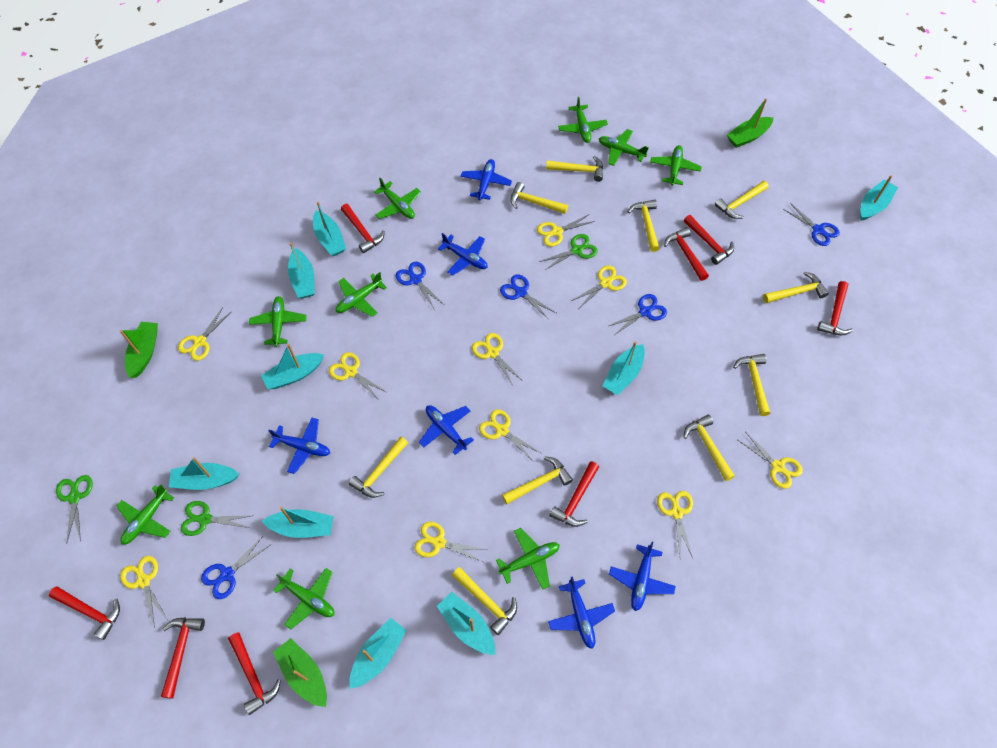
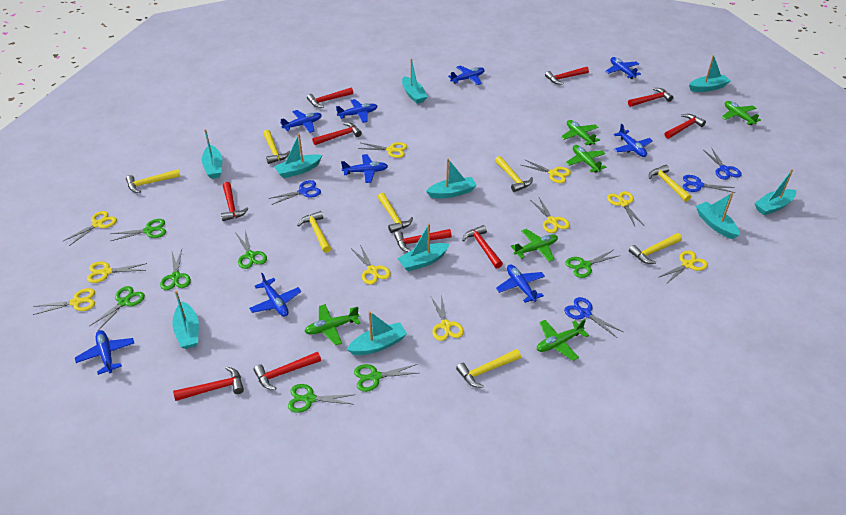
blue plane: [269,418,330,474] [419,405,474,455] [438,233,488,276] [461,159,512,200] [548,576,615,649] [609,542,676,611] = 6 -> [75,330,134,375] [249,273,301,317] [280,110,322,133] [336,99,378,123] [341,154,388,183] [448,65,485,85] [496,264,545,303] [605,57,641,79] [614,124,653,157] = 9
blue scissors: [201,535,270,599] [396,262,444,310] [500,274,556,320] [609,294,667,334] [783,203,840,246] = 5 -> [268,180,321,205] [564,297,623,338] [683,175,735,193] [704,149,742,180] = 4
green boat: [120,322,158,378] [273,638,327,707] [727,98,773,148] = 3 -> none = 0
green plane: [116,484,174,545] [249,296,306,347] [273,568,335,629] [336,272,387,317] [374,178,421,219] [496,528,560,590] [558,97,608,143] [599,129,649,166] [650,145,702,186] = 9 -> [304,304,360,346] [511,229,558,262] [537,319,589,361] [561,120,600,145] [565,145,606,173] [722,101,761,125] = 6
green scissors: [56,475,93,544] [181,501,251,536] [539,234,598,271] = 3 -> [90,286,145,331] [111,219,166,241] [160,249,191,290] [236,230,267,269] [288,384,356,413] [354,364,418,392] [565,250,618,278] = 7
red hammer: [49,586,120,640] [161,617,205,699] [228,633,281,715] [341,204,385,253] [549,461,599,527] [664,227,709,281] [684,215,734,265] [817,281,853,335] = 8 -> [173,366,244,401] [221,182,249,221] [253,352,321,390] [307,88,353,108] [312,122,362,145] [394,229,452,252] [462,225,503,268] [545,67,589,85] [628,88,674,107] [665,114,706,139] = 10
turquoise boat: [169,457,239,490] [261,344,324,389] [262,506,334,538] [288,243,315,298] [313,202,346,256] [350,618,407,689] [437,592,495,655] [603,341,645,395] [860,175,898,221] = 9 -> [172,291,199,349] [202,129,223,179] [274,134,322,178] [346,311,407,355] [397,224,449,272] [402,59,427,104] [426,159,477,198] [689,55,730,92] [696,193,740,239] [754,169,796,215] = 10
yellow hammer: [349,436,408,498] [452,567,517,635] [502,456,573,504] [510,182,568,214] [546,156,603,182] [628,200,660,252] [683,415,735,481] [715,181,769,219] [733,354,770,416] [763,272,829,303] = 10 -> [126,169,181,193] [263,130,290,164] [297,211,331,253] [378,193,413,233] [456,349,521,388] [495,156,533,192] [629,233,682,264] [649,165,691,202] = 8

